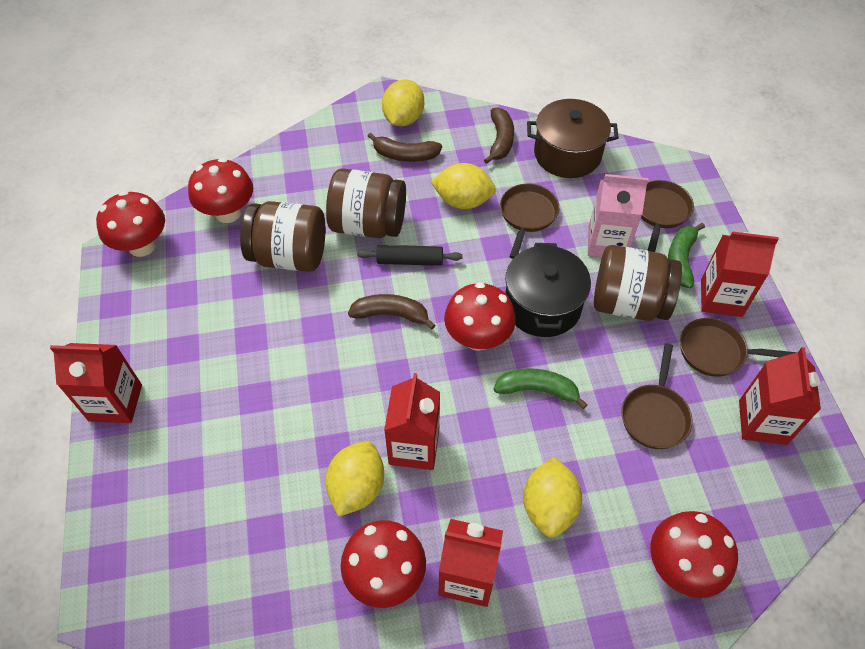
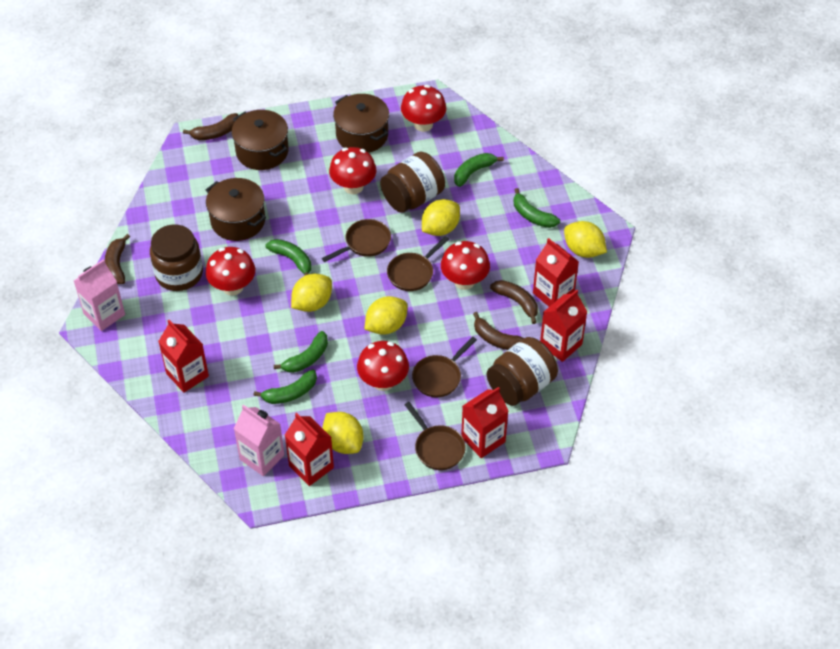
black pot: [505,243,591,337] = 1 -> none = 0
black rolling pin: [357,245,462,266] = 1 -> none = 0
brown banana: [348,294,436,329] [368,133,442,162] [484,108,514,164] = 3 -> [105,234,130,284] [183,113,238,140] [473,312,523,350] [490,280,538,324] = 4
brown pot: [527,99,619,178] = 1 -> [206,178,266,241] [231,110,289,170] [333,94,389,153] = 3
green banana: [494,368,588,409] [668,223,705,288] = 2 -> [253,370,317,404] [266,239,311,276] [274,331,328,373] [454,153,504,187] [514,188,560,228] = 5
pink carton: [588,174,649,257] = 1 -> [74,259,125,331] [234,405,284,476] = 2
yellow lemon: [325,441,384,517] [382,79,424,126] [431,163,496,209] [523,457,582,538] = 4 -> [291,274,332,312] [322,412,363,454] [365,296,407,335] [422,199,460,236] [564,221,607,258] = 5

